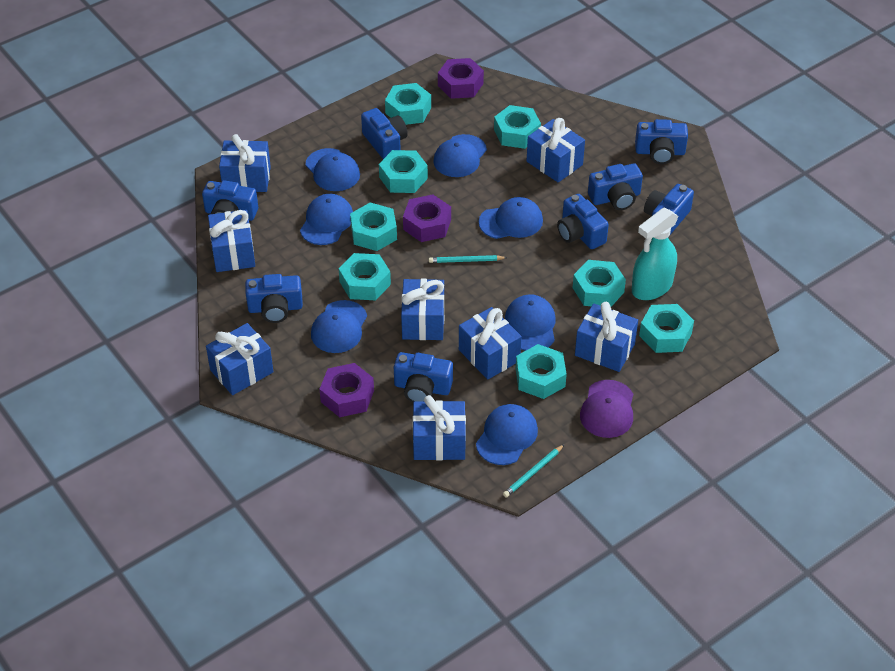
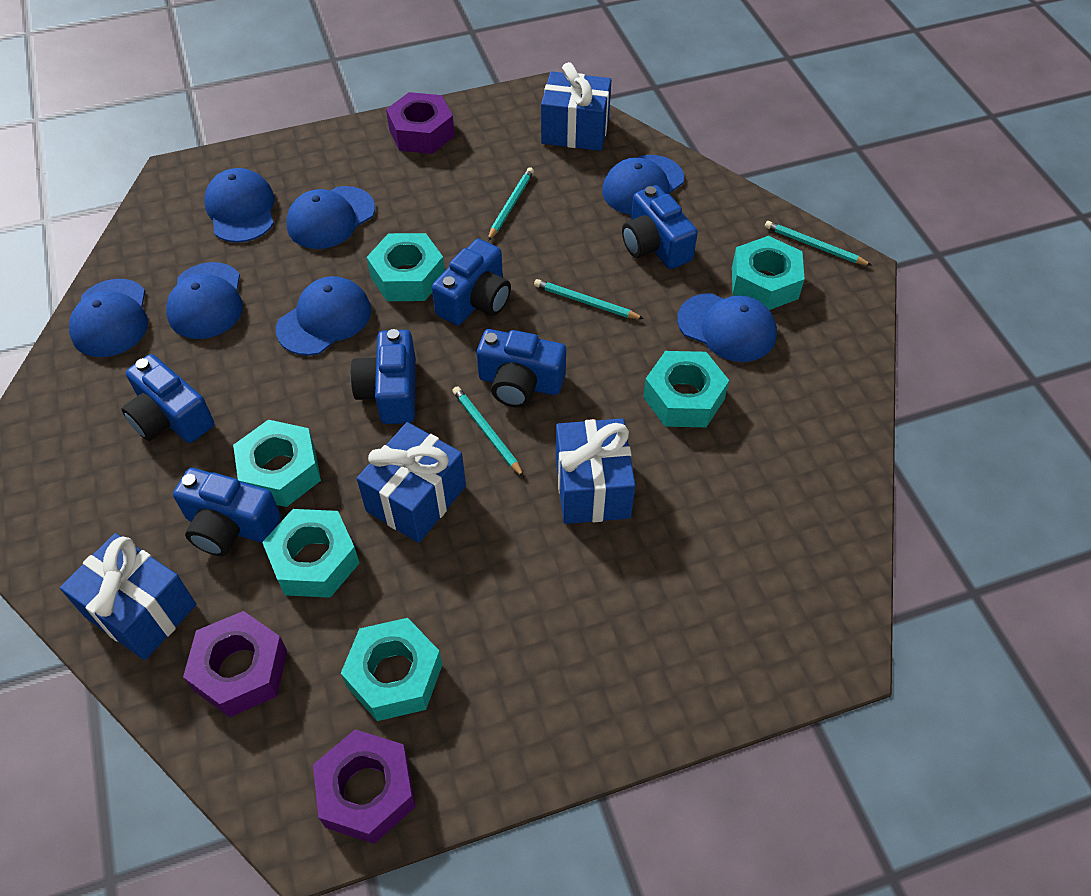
blue camera: [202,180,258,221] [245,274,303,323] [361,108,408,159] [394,352,453,402] [557,194,609,249] [588,164,643,210] [635,119,688,164] [644,184,694,235] = 8 -> [122,354,214,443] [173,468,281,556] [350,329,416,424] [432,239,511,326] [477,329,566,408] [622,185,698,269] = 6
blue gift: [206,323,273,395] [208,210,255,272] [219,134,271,192] [401,279,444,340] [412,395,466,460] [459,307,522,379] [527,118,585,182] [575,302,638,372] = 8 -> [60,533,196,660] [357,422,466,543] [541,62,611,151] [556,418,636,524] = 4
purple cap: [580,380,633,438] = 1 -> none = 0
turquoise nut: [339,253,391,300] [350,203,397,251] [379,150,428,193] [385,83,431,125] [494,105,541,149] [516,344,567,399] [573,260,626,306] [639,304,694,353] = 8 -> [233,420,321,507] [262,509,359,598] [341,618,442,721] [367,233,445,301] [643,351,729,427] [732,236,805,310] = 6
turquoise pencil: [429,255,507,263] [503,445,564,497] = 2 -> [452,386,524,477] [488,167,534,241] [534,279,644,319] [765,221,872,266] = 4
turquoise spray bottle: [632,208,678,300] = 1 -> none = 0

